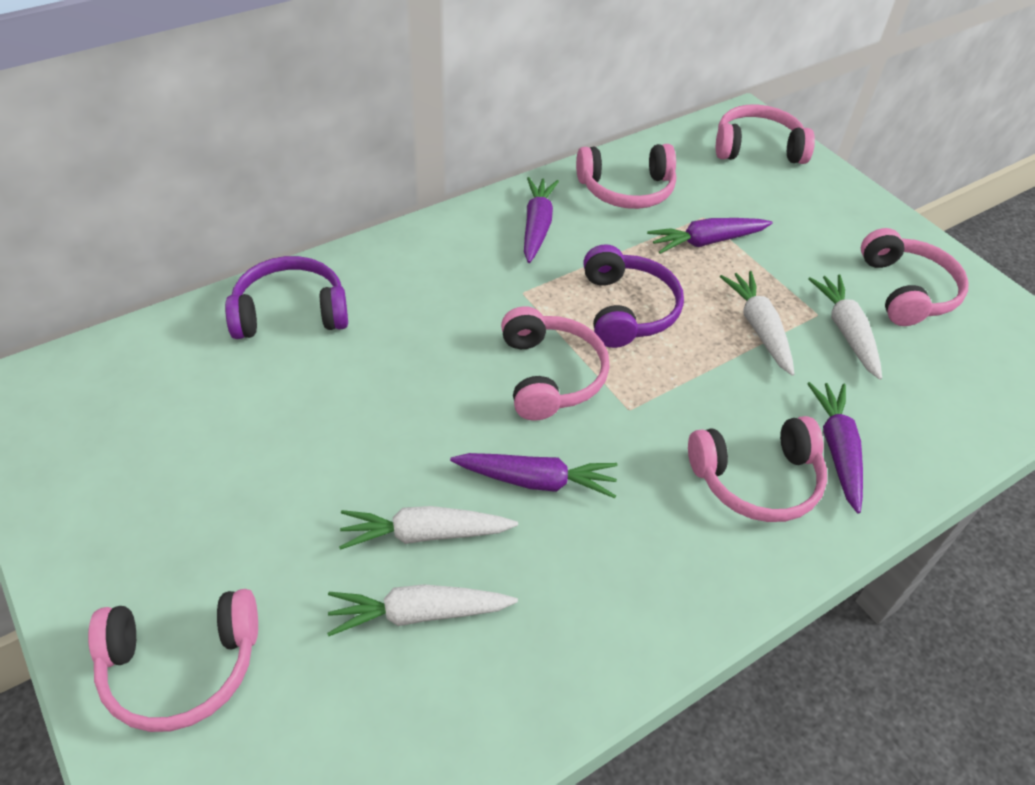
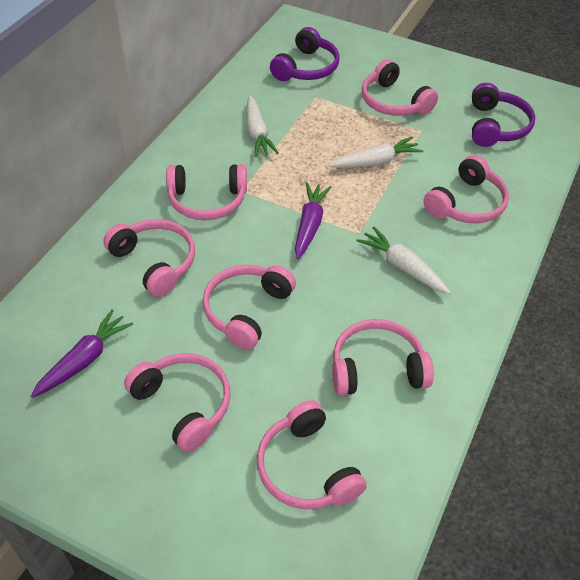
pink headphones: [88,589,258,732] [501,306,609,420] [576,144,676,209] [688,416,827,522] [716,105,815,164] [861,228,969,326] = 6 -> [103,219,195,297] [124,353,231,452] [166,164,247,220] [203,265,296,350] [257,400,367,509] [332,319,434,395] [362,59,438,116] [423,155,509,223] = 8
purple carrot: [450,453,618,498] [524,177,559,263] [647,218,773,254] [807,382,863,514] = 4 -> [31,309,133,398] [295,183,331,259] = 2
white carrot: [327,584,518,636] [339,506,518,550] [720,271,794,376] [808,274,882,380] = 4 -> [246,95,279,157] [329,137,423,168] [356,227,451,294] = 3

